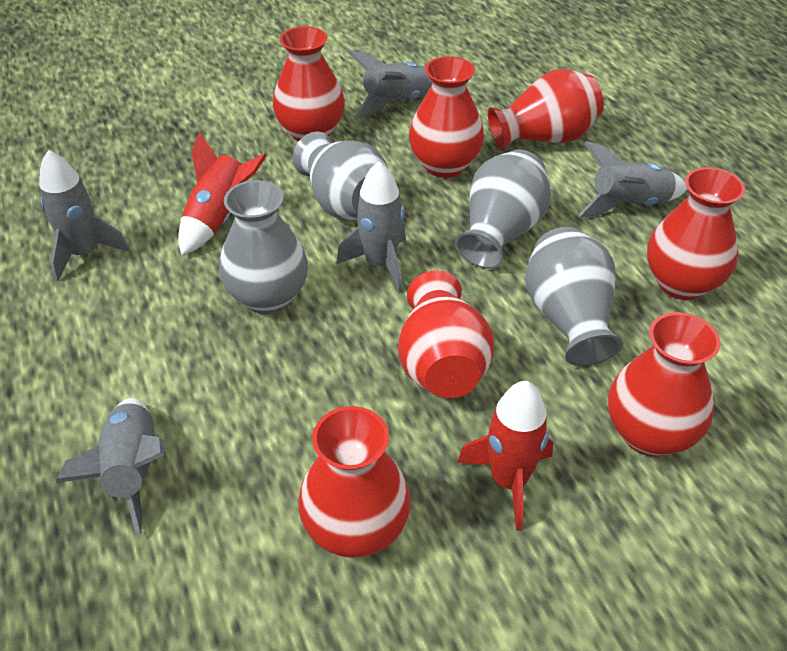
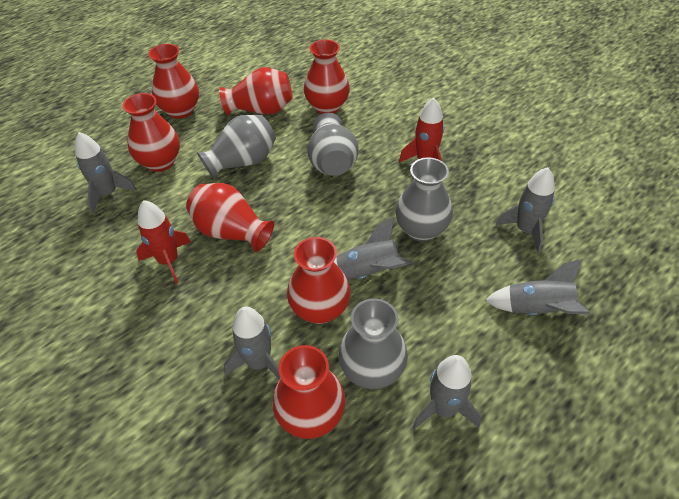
grey rocket: [39,150,129,282] [56,398,164,537] [336,161,406,293] [348,50,432,118] [578,141,687,217] = 5 -> [75,132,137,214] [224,307,281,379] [334,217,412,280] [413,355,481,430] [485,259,590,315] [496,167,555,253] = 6

